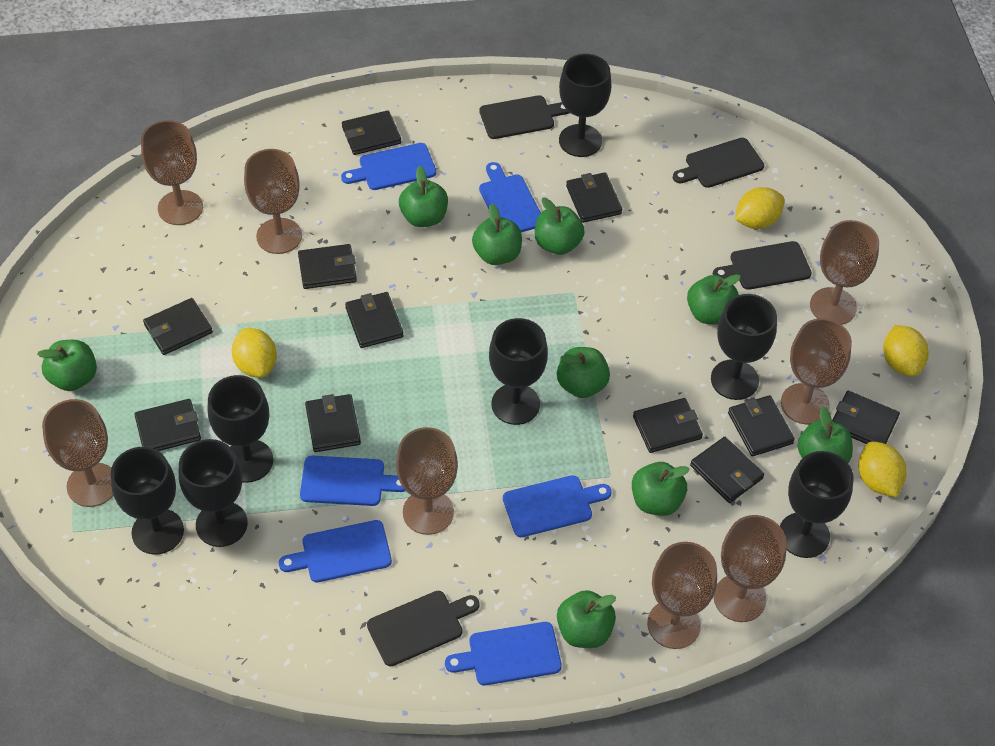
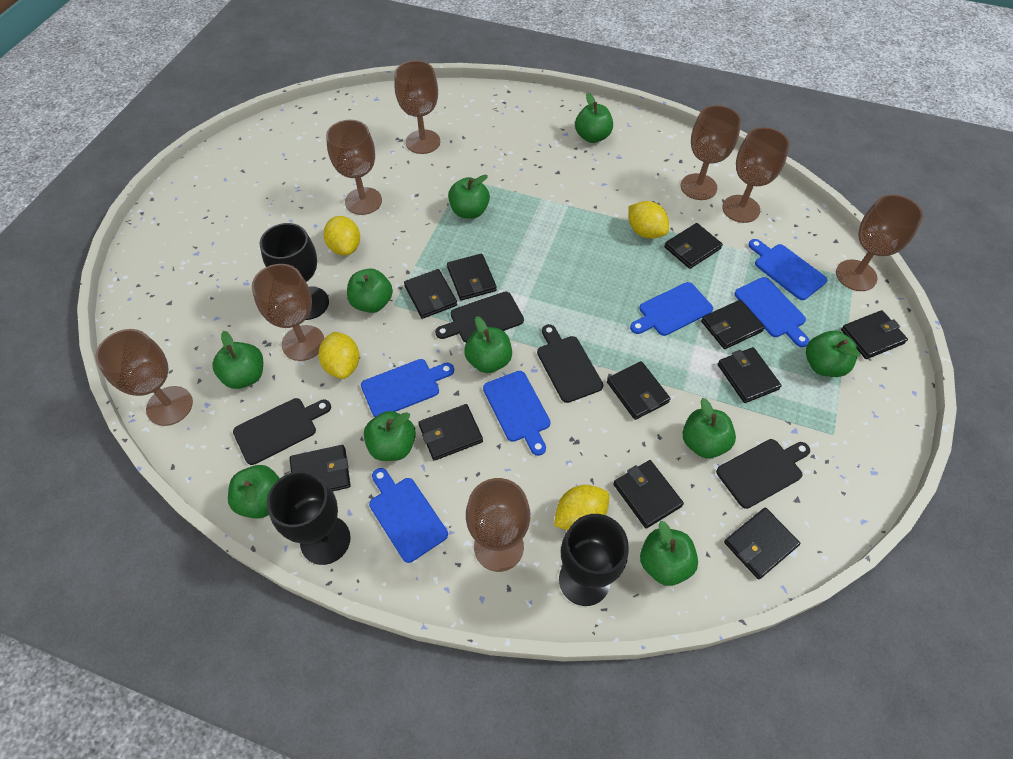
black goblet: [111,447,184,554] [179,439,248,547] [208,375,273,483] [489,318,548,425] [559,54,611,157] [711,294,777,400] [780,451,854,558] = 7 -> [260,223,329,320] [267,471,351,565] [559,514,628,606] = 3
green apple: [37,340,97,391] [399,166,448,227] [472,203,522,265] [535,198,585,255] [557,347,610,398] [557,590,616,648] [632,462,689,516] [687,274,741,324] [797,406,853,463] = 9 -> [212,331,263,389] [228,465,280,519] [347,268,393,313] [364,411,416,461] [448,175,490,219] [464,316,512,373] [575,93,613,143] [640,521,698,586] [682,398,736,458] [806,331,861,377] = 10

